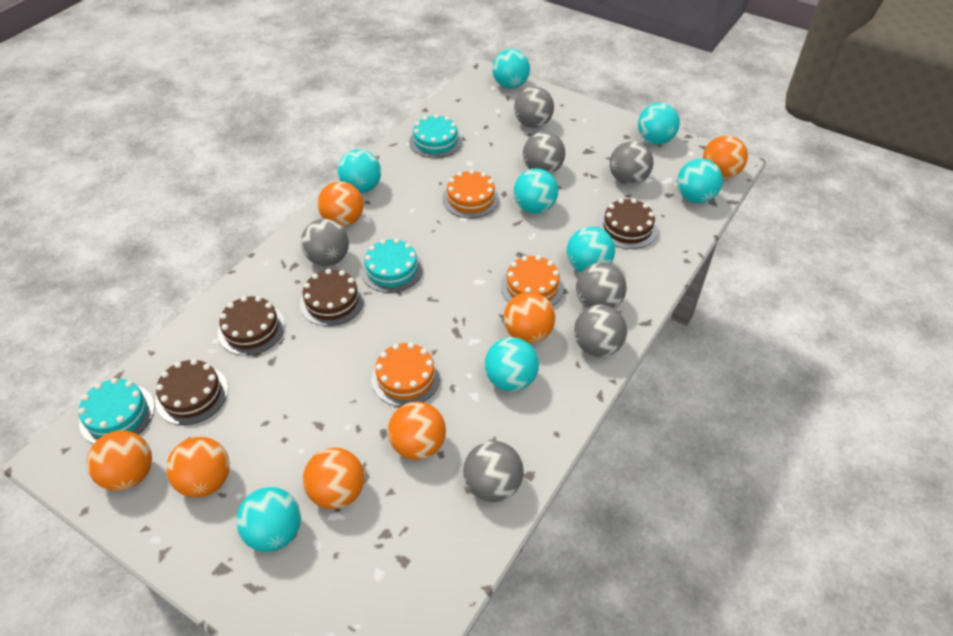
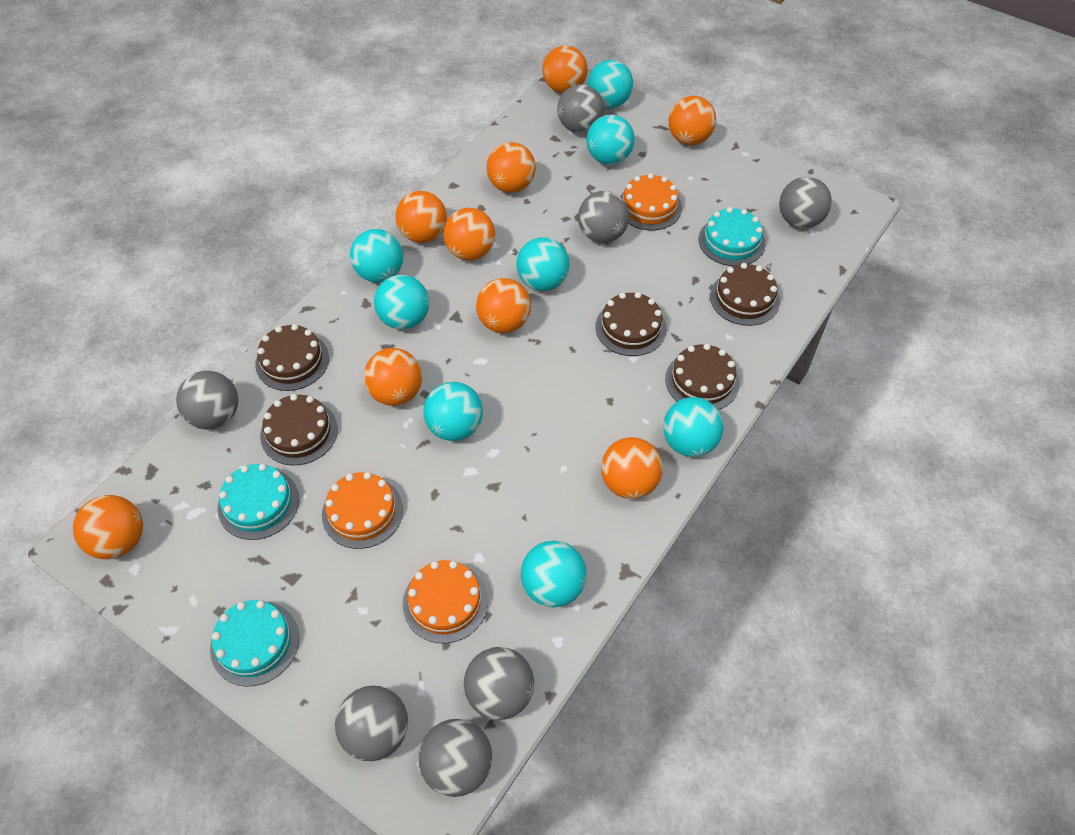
brown cake: [155,359,228,425] [218,296,285,355] [300,269,364,326] [598,198,658,249] = 4 -> [255,324,329,391] [260,394,338,466] [595,292,667,356] [665,344,740,410] [710,263,780,326] = 5
orange ball: [87,431,152,491] [166,437,230,498] [303,448,364,509] [318,181,364,227] [388,402,446,460] [504,292,555,344] [703,135,748,179] = 7 -> [73,495,143,559] [364,348,422,406] [395,191,447,243] [443,208,495,260] [476,278,531,333] [487,142,536,193] [543,45,588,93] [601,437,663,499] [669,96,716,145] = 9

